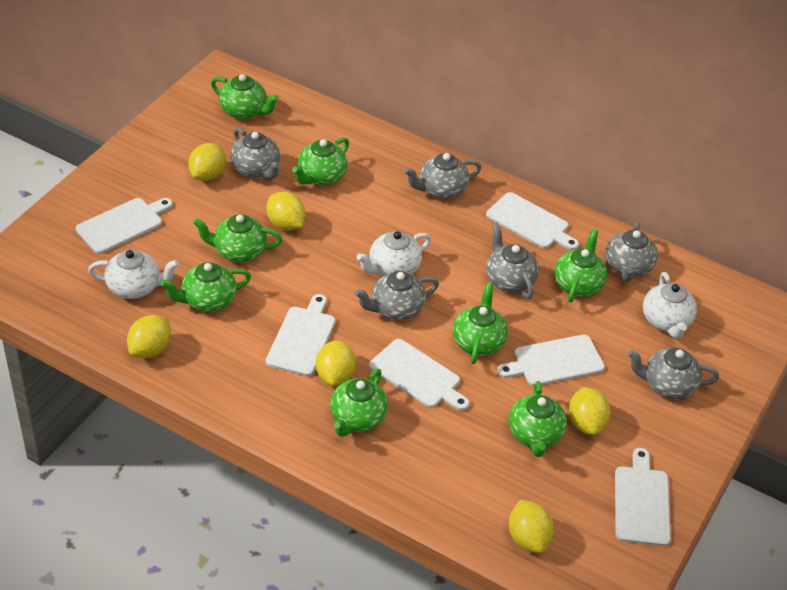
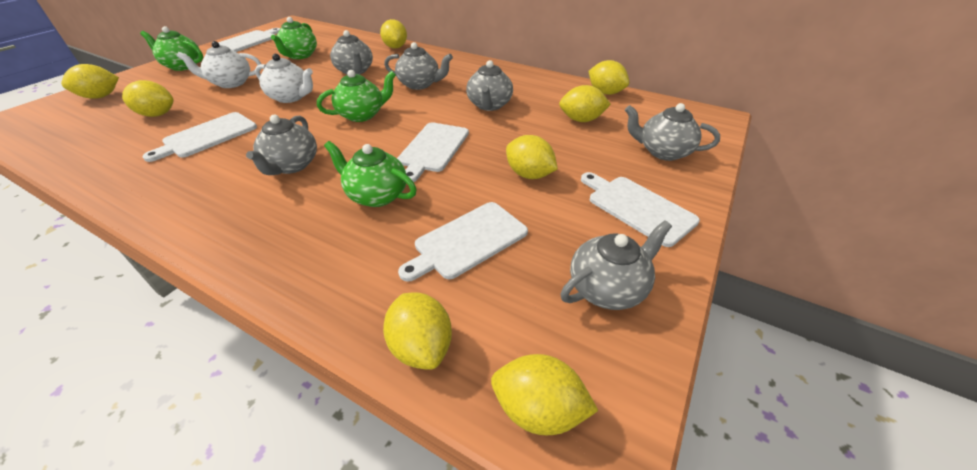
green teapot: [161,262,251,312] [193,214,282,262] [211,74,279,119] [292,137,349,185] [330,369,388,437] [453,283,508,364] [509,381,567,457] [554,229,607,302] = 8 -> [140,26,203,71] [271,17,317,59] [317,70,396,122] [324,141,417,207] = 4
white cutting board: [76,198,173,254] [266,294,335,376] [369,339,469,411] [486,192,579,250] [497,335,605,386] [615,448,671,546] = 6 -> [142,112,257,162] [218,28,280,52] [397,122,469,182] [398,202,528,282] [581,172,700,247] = 5
white teapot: [88,250,179,299] [357,231,431,276] [643,272,697,339] = 3 -> [177,41,261,88] [255,54,313,103] = 2
yellow lemon: [127,315,171,358] [188,143,226,181] [266,192,305,231] [316,340,356,387] [509,500,554,553] [569,387,610,435] = 6 -> [61,64,119,99] [122,80,174,117] [380,19,407,48] [383,292,452,370] [491,354,599,435] [506,135,558,179] [559,85,611,122] [589,60,629,95] = 8

